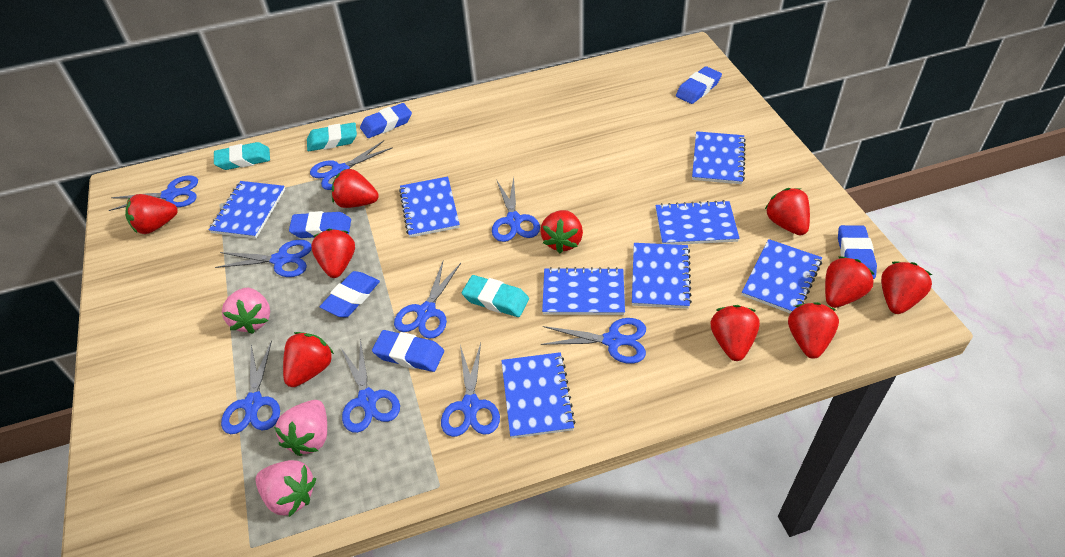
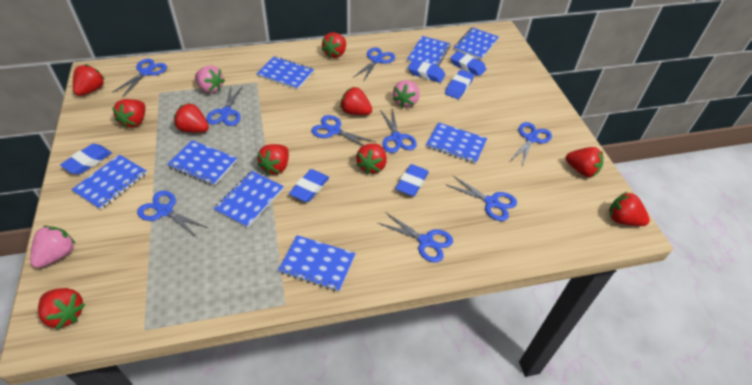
turquoise eraser: [214,142,270,170] [307,122,357,151] [462,275,529,317] = 3 -> none = 0

